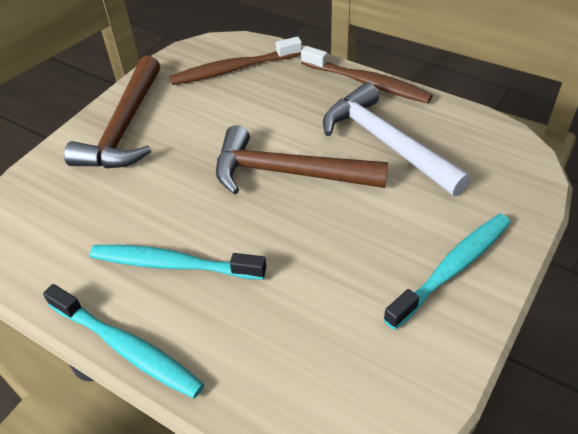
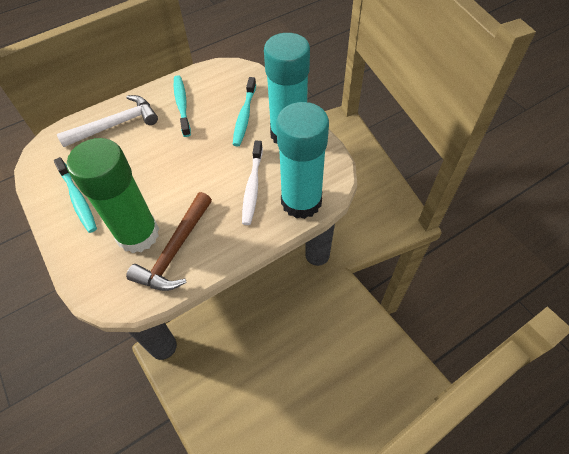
brown hammer: [64,56,160,168] [216,125,388,194] = 2 -> [126,192,212,291] = 1
brown toothbrush: [169,37,302,85] [301,46,433,103] = 2 -> none = 0
green glue stick: none = 0 -> [67,138,159,253] = 1
turquoise glue stick: none = 0 -> [264,33,310,143] [276,102,329,219] = 2
white toothbrush: none = 0 -> [242,141,263,225] = 1

